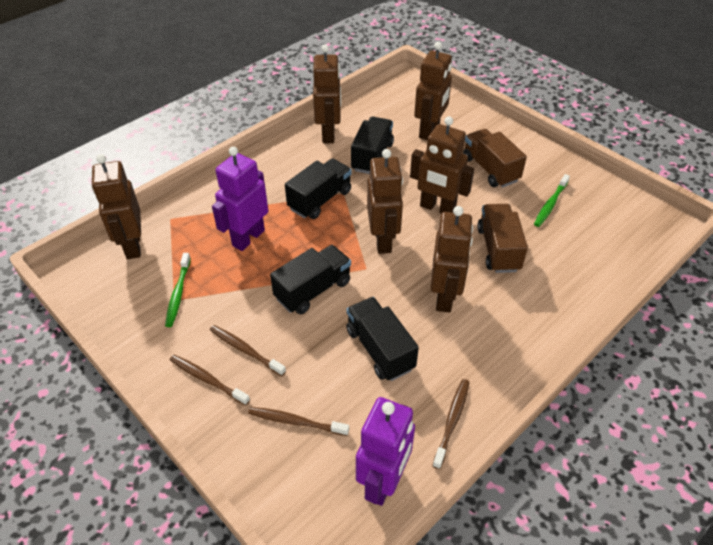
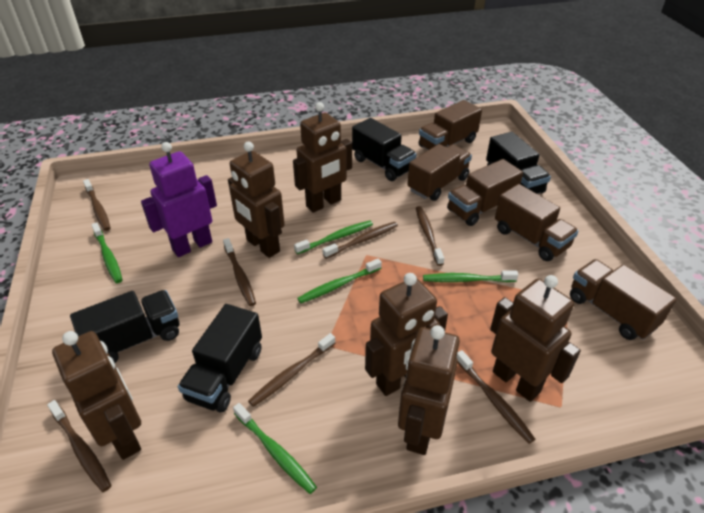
brown toothbrush: [170,355,250,406] [210,325,286,376] [248,407,349,436] [432,379,470,469] = 4 -> [47,400,112,492] [83,179,111,231] [223,238,256,306] [248,333,335,407] [322,222,398,259] [416,206,444,266] [457,350,535,444] = 7
brown truck: [463,129,527,187] [477,204,528,273] = 2 -> [407,144,472,201] [419,100,482,150] [447,159,523,226] [495,184,579,261] [570,259,677,340] = 5
green toothbrush: [165,253,191,327] [534,174,570,227] = 2 -> [91,223,122,283] [233,403,317,494] [294,220,373,254] [297,258,382,304] [423,270,518,282] = 5
purple robot: [212,147,268,251] [356,397,415,506] = 2 -> [141,142,217,257] = 1

